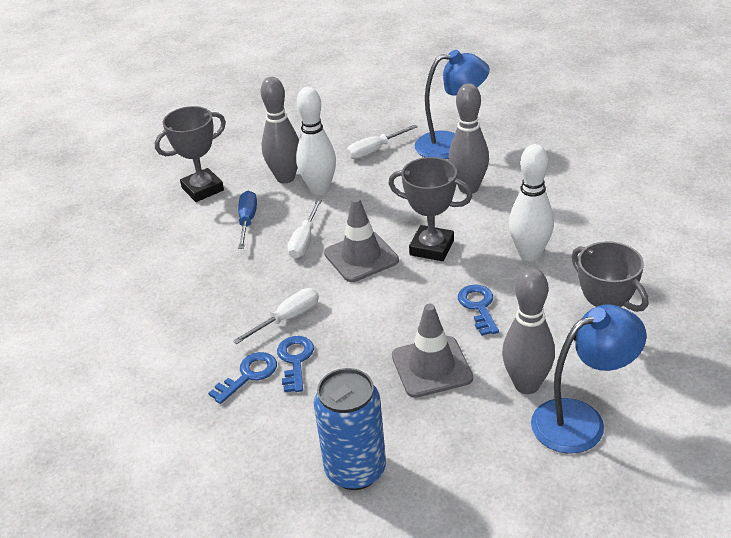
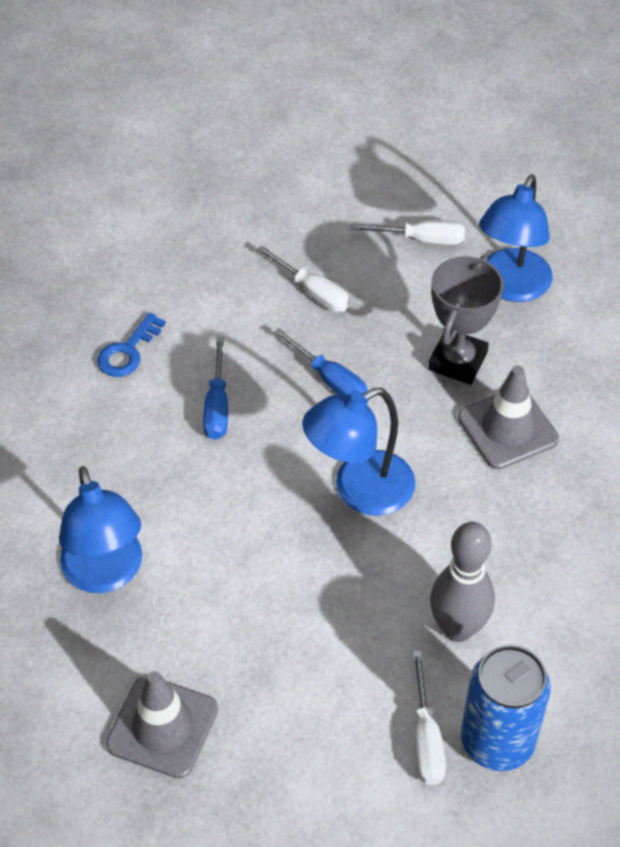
blue key: [208,352,277,404] [277,336,314,392] [458,285,499,336] = 3 -> [97,313,166,377] = 1
blue lamp: [415,50,490,159] [531,305,647,454] = 2 -> [59,466,142,593] [303,388,415,516] [479,174,553,302] = 3
blue screwdriver: [238,191,257,249] = 1 -> [203,338,228,440] [274,328,368,395] = 2
grey bowling pin: [261,77,299,183] [448,83,489,194] [502,268,555,394] = 3 -> [430,522,495,642] = 1
grey trophy: [154,106,226,202] [388,157,472,261] [571,241,648,340] = 3 -> [428,256,504,385] = 1
white bowling pin: [296,87,336,195] [509,144,554,261] = 2 -> none = 0

